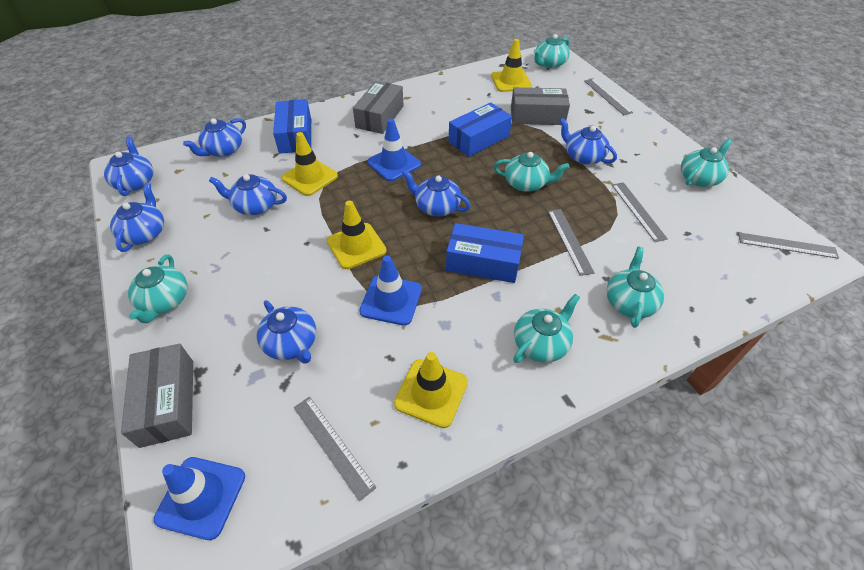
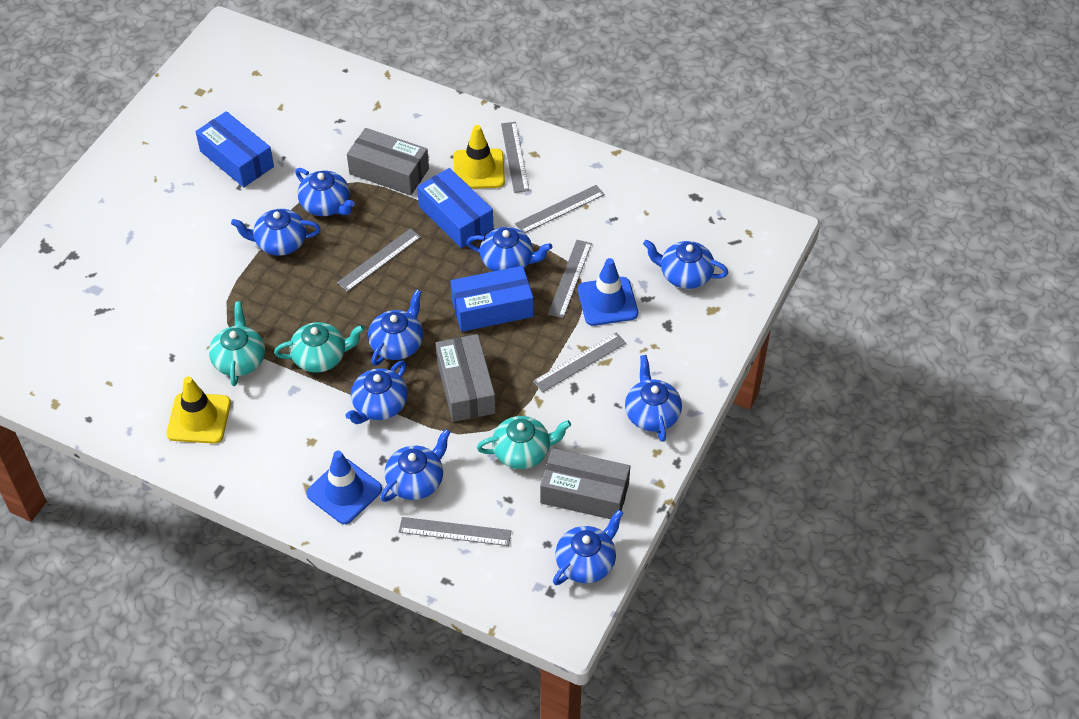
blue teapot: [104,136,153,196] [110,183,164,252] [183,118,246,157] [209,174,287,215] [257,300,316,364] [402,170,471,216] [560,118,617,165] = 7 -> [231,209,321,256] [295,168,355,216] [345,361,408,424] [368,290,423,366] [380,429,451,502] [466,227,552,271] [553,509,623,585] [625,355,682,442] [643,240,728,289] = 9
blue traffic cone: [154,457,245,540] [359,256,422,326] [367,119,421,181] = 3 -> [306,451,382,524] [578,258,638,326] = 2
grey ruler: [294,397,376,501] [548,209,595,276] [584,78,633,115] [612,182,668,242] [738,232,839,259] = 5 -> [337,228,421,292] [399,517,512,546] [501,122,529,193] [515,185,605,233] [533,332,626,392] [548,240,592,318] = 6
turquoise teapot: [128,254,188,323] [493,152,569,192] [513,294,580,363] [534,34,570,68] [606,247,664,328] [681,139,732,187] = 6 -> [209,301,265,386] [274,322,364,373] [477,416,571,469] = 3
yellow traffic cone: [282,132,338,196] [327,201,387,269] [394,352,468,428] [491,39,532,92] = 4 -> [167,376,231,444] [453,125,505,189] = 2

